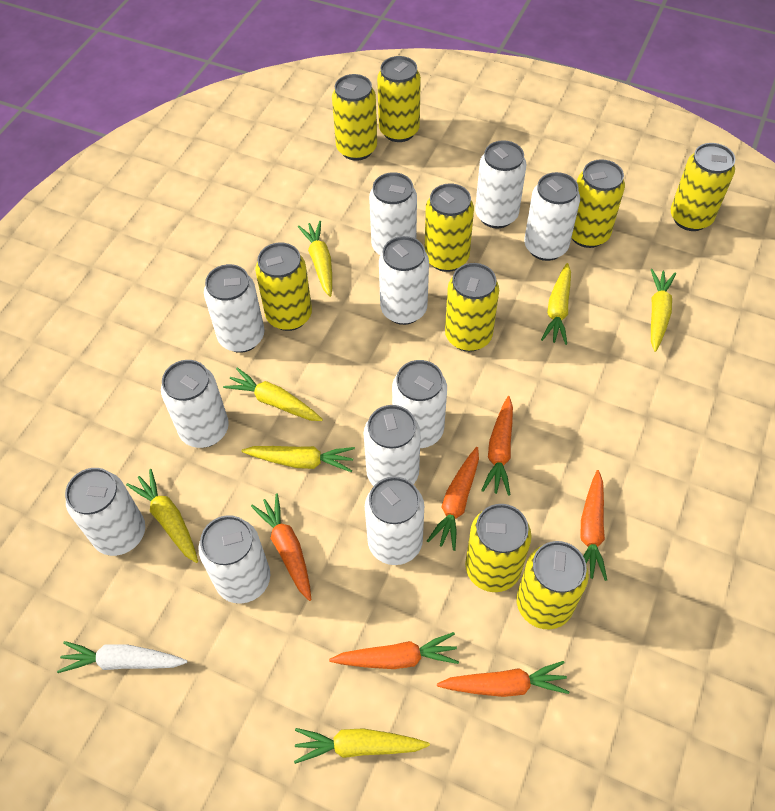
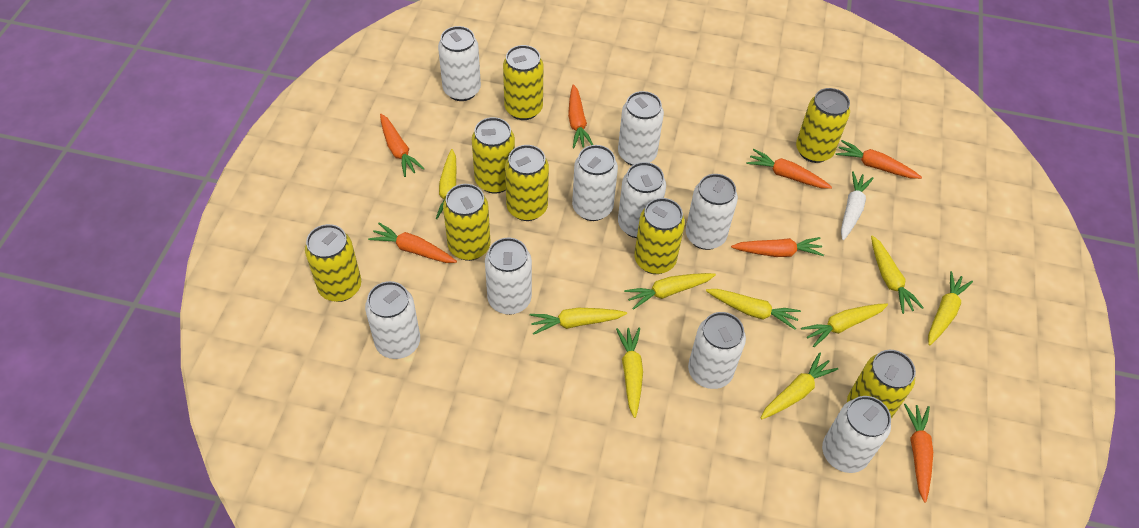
orange carrot: [251,494,312,601] [329,632,459,669] [427,447,479,551] [437,661,569,697] [481,396,513,496] [580,470,607,581] = 6 -> [368,223,457,263] [380,114,425,177] [568,84,593,148] [731,237,824,257] [747,149,832,189] [836,140,922,179] [904,404,933,503] = 7
white can: [65,468,145,556] [161,360,229,448] [198,515,271,604] [204,264,265,353] [363,405,421,486] [365,476,424,565] [369,172,417,255] [379,236,429,325] [392,360,447,448] [475,140,527,228] [524,172,580,261] = 11 -> [365,281,420,359] [438,26,481,101] [485,237,532,315] [572,145,618,221] [618,91,664,166] [618,162,666,238] [686,174,738,250] [688,312,746,389] [822,396,891,473] = 9
yellow can: [255,243,312,331] [332,74,377,161] [377,56,421,142] [425,183,474,272] [445,263,499,352] [465,504,532,592] [517,541,589,630] [572,159,625,248] [671,143,735,231] = 9 -> [305,224,361,302] [443,184,491,261] [472,117,515,194] [503,45,543,120] [505,145,549,221] [634,198,685,274] [796,88,850,163] [847,350,916,419] = 8
yellow carrot: [126,469,198,563] [223,368,323,421] [242,446,355,472] [294,728,430,764] [298,221,332,297] [541,263,571,345] [651,269,676,352] = 7 -> [436,149,456,219] [530,308,627,335] [616,328,643,418] [624,273,716,310] [706,289,801,330] [761,353,838,419] [801,304,888,347] [871,235,924,314] [928,271,973,345] = 9

